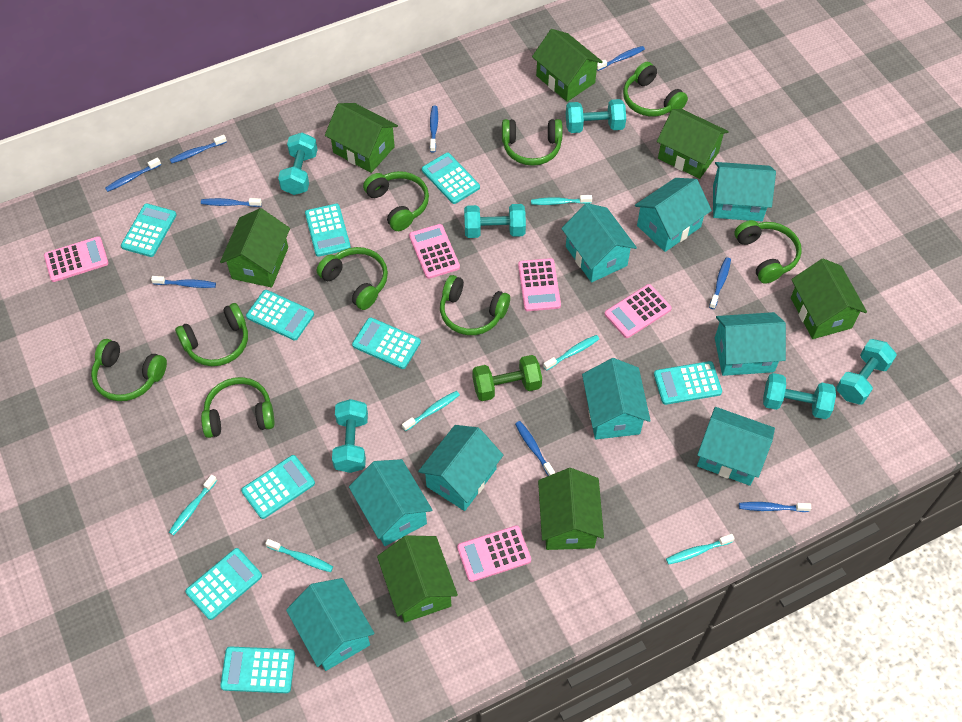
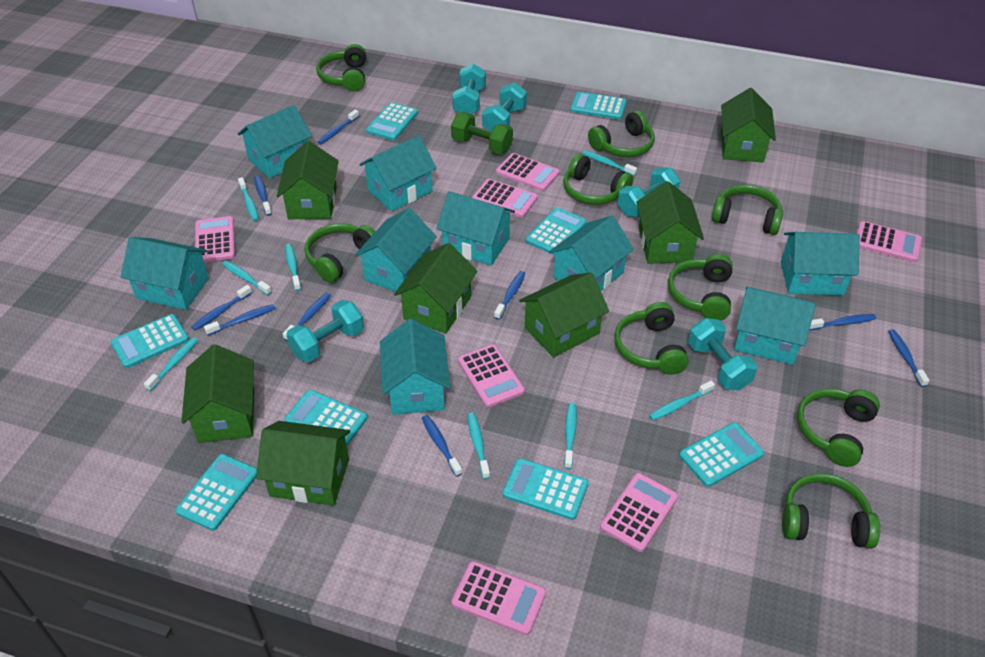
pink calculator: [44,236,109,282] [409,224,460,279] [457,525,531,582] [518,258,561,311] [605,284,672,338] = 5 -> [195,216,235,262] [451,561,546,635] [458,344,525,407] [472,179,538,218] [496,153,560,191] [600,473,678,552] [857,221,922,262] = 7
turquoise calculator: [121,203,176,257] [185,548,262,620] [220,647,295,693] [241,455,315,519] [246,290,314,341] [305,204,351,257] [352,317,421,369] [422,153,480,204] [654,361,722,405] = 9 -> [110,314,189,368] [175,454,257,531] [285,390,368,446] [366,102,418,140] [502,458,589,520] [526,207,587,255] [570,91,627,119] [679,422,764,487] = 8
turquoise dumbbell: [278,132,318,195] [332,399,368,473] [464,204,526,238] [566,99,626,133] [763,373,836,419] [836,339,897,405] = 6 -> [286,300,364,362] [452,64,486,114] [482,83,527,132] [618,168,680,217] [688,318,758,390] = 5
turquoise toothbrush: [169,475,217,536] [265,539,333,572] [402,391,460,431] [531,195,592,205] [543,335,599,371] [666,534,735,565] = 6 -> [144,337,198,391] [222,261,272,295] [238,177,259,221] [285,244,301,291] [468,413,490,479] [564,403,577,469] [582,150,637,176] [649,381,715,421] = 8

